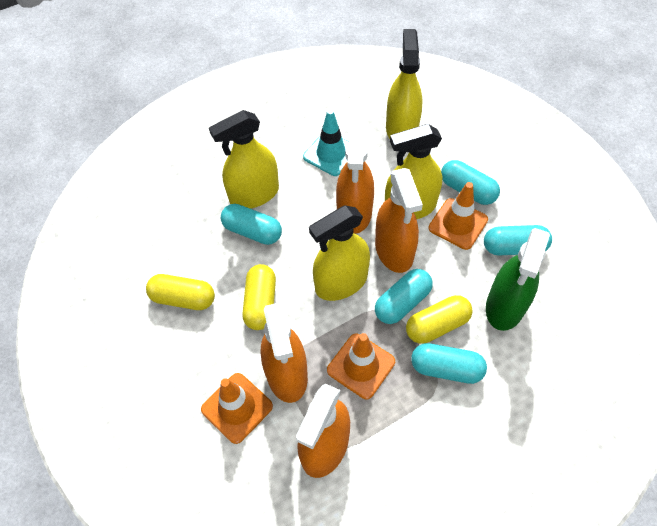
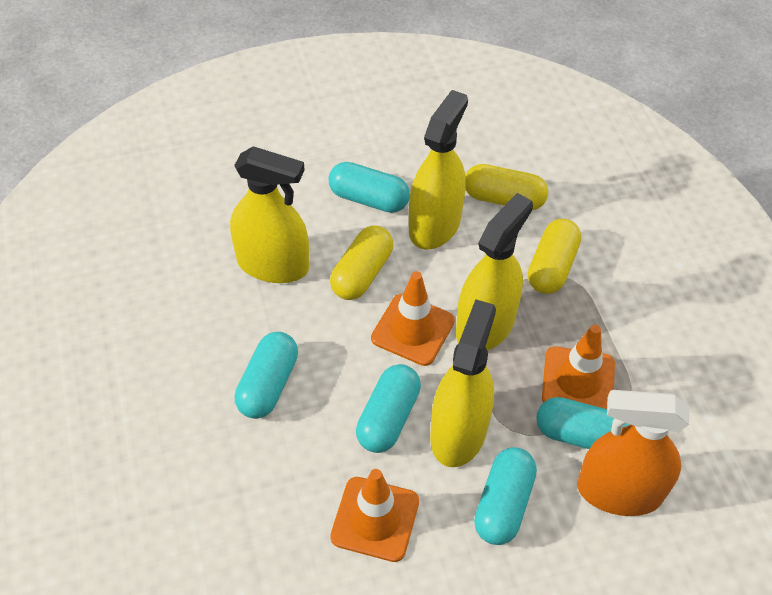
green spray bottle: [486,228,550,331] = 1 -> none = 0
orange spray bottle: [261,302,308,403] [296,384,350,478] [336,129,374,234] [375,168,423,273] = 4 -> [577,390,689,516] = 1
turquoise traffic cone: [303,109,349,176] = 1 -> none = 0

